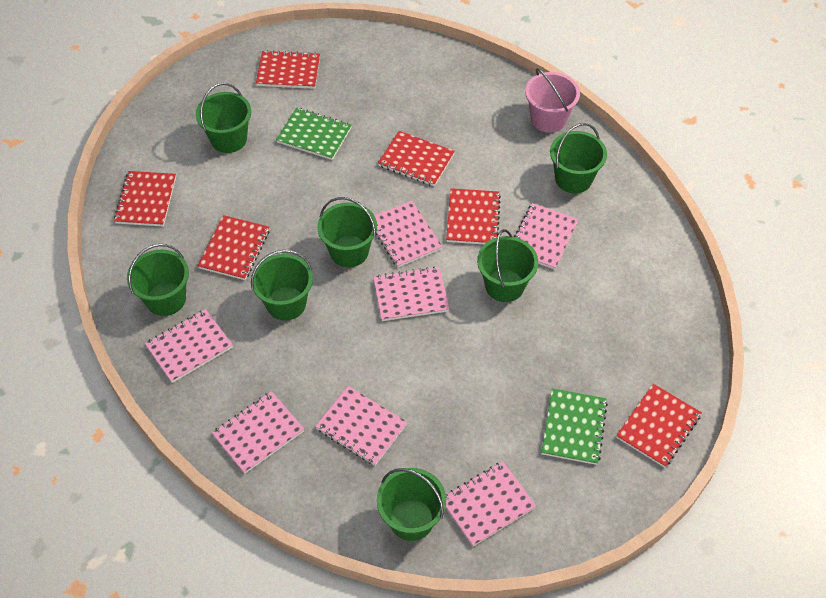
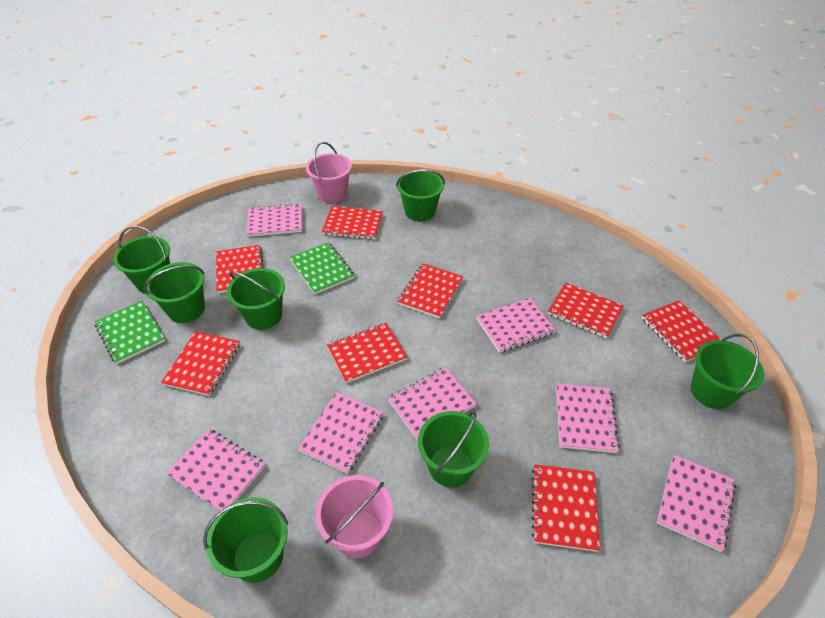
pink bucket: [525,68,580,133] = 1 -> [306,142,352,203] [315,475,393,558] = 2
red notebook: [114,171,176,226] [198,215,269,280] [256,50,320,89] [378,131,455,186] [446,188,501,244] [616,384,702,468] = 6 -> [161,331,240,396] [216,245,263,293] [322,206,383,239] [327,323,407,383] [397,263,464,319] [532,464,600,552] [548,283,624,339] [642,300,721,362] = 8

